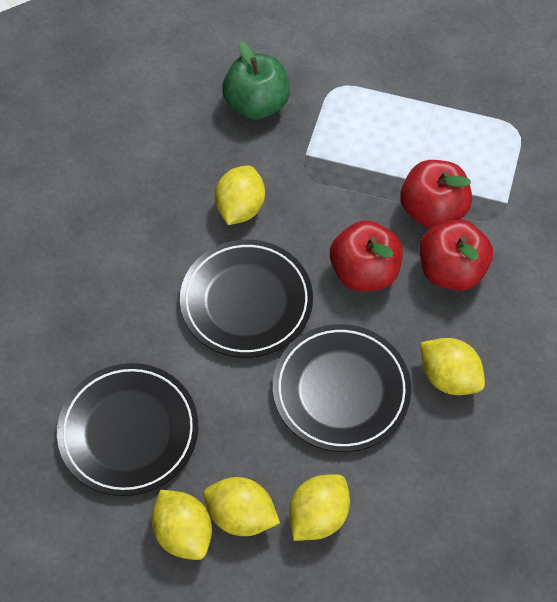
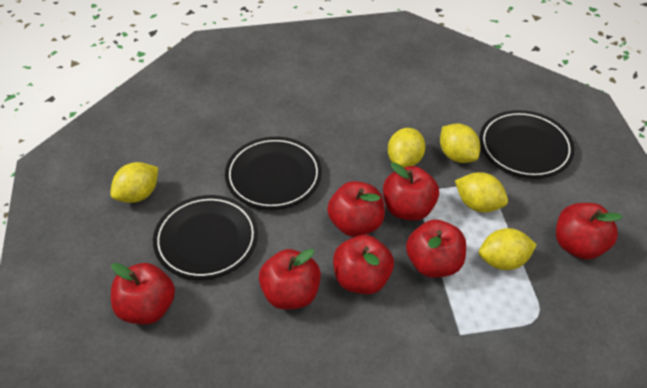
green apple: [222,41,290,120] = 1 -> none = 0
red apple: [330,221,403,292] [400,160,472,228] [420,219,493,291] = 3 -> [111,263,175,324] [259,249,321,309] [327,181,385,237] [333,235,394,294] [383,162,439,221] [406,220,466,278] [556,203,622,260] = 7

